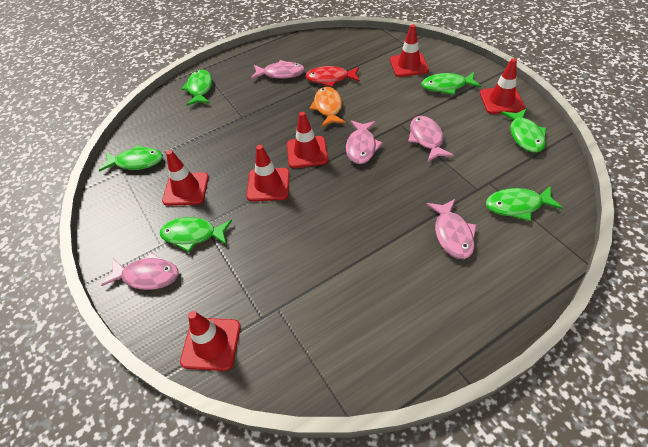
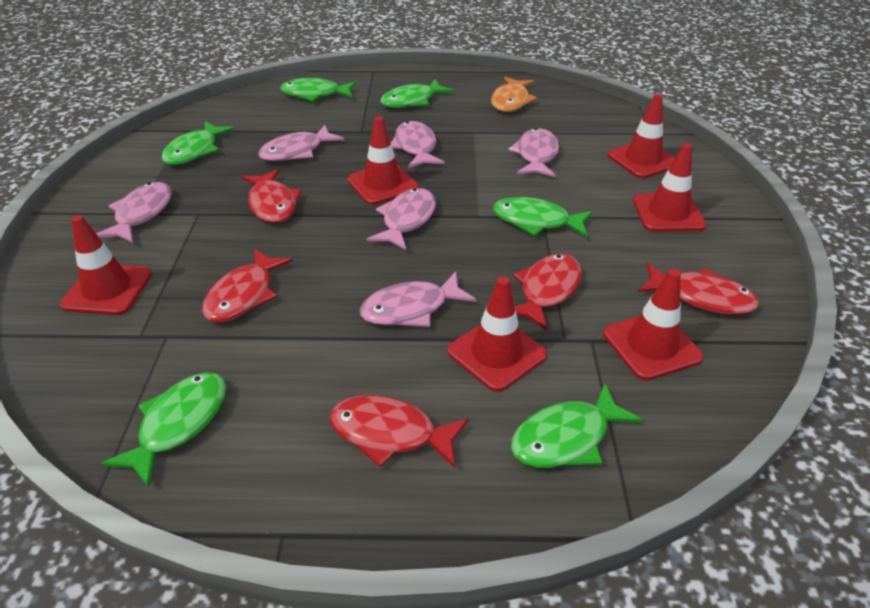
pink fish: [101,252,179,290] [251,60,305,79] [346,120,383,164] [408,116,454,162] [426,199,477,259] = 5 -> [96,182,172,243] [258,125,344,161] [360,271,476,327] [367,188,436,250] [391,121,445,168] [508,128,559,177] = 6
red fish: [306,66,360,87] = 1 -> [202,249,293,323] [242,169,302,223] [329,395,469,468] [513,253,582,331] [638,263,759,315] = 5

